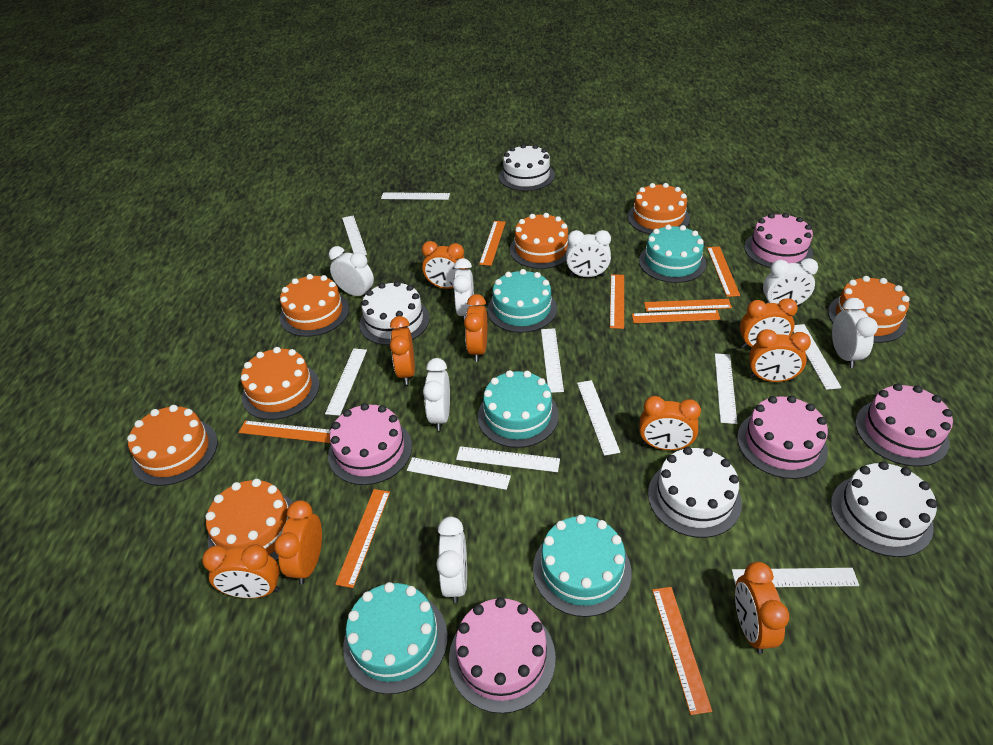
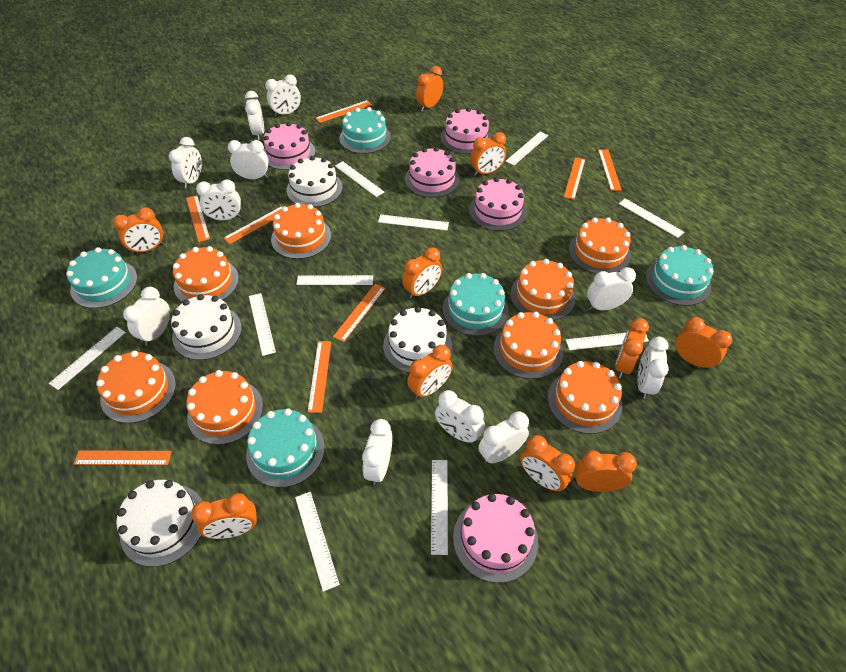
orange cake: [127,405,218,486] [205,479,293,561] [241,347,320,420] [280,274,349,337] [510,213,569,269] [628,183,690,234] [828,276,910,343] = 7 -> [96,351,176,423] [173,246,239,302] [186,370,263,445] [271,203,331,259] [494,312,563,379] [511,259,576,321] [548,361,622,434] [569,217,631,274] = 8
orange clock: [202,544,280,598] [274,500,322,584] [390,316,415,385] [422,241,468,289] [464,294,487,362] [639,396,701,450] [735,562,789,654] [740,298,798,348] [749,329,811,382] = 9 -> [113,207,164,254] [191,493,257,539] [402,247,442,299] [407,345,453,399] [416,66,443,111] [470,132,506,176] [520,435,575,492] [575,451,637,492] [615,318,649,378] [675,317,732,370] = 10
white clock: [329,246,374,296] [423,358,450,431] [436,516,467,603] [453,258,474,322] [566,230,611,277] [763,258,818,306] [832,298,878,368] = 7 -> [123,287,170,346] [169,137,202,189] [196,179,241,221] [228,140,269,179] [245,91,264,140] [265,74,301,117] [362,419,393,485] [435,390,485,444] [478,411,529,464] [587,267,636,311] [637,337,669,399] = 11

